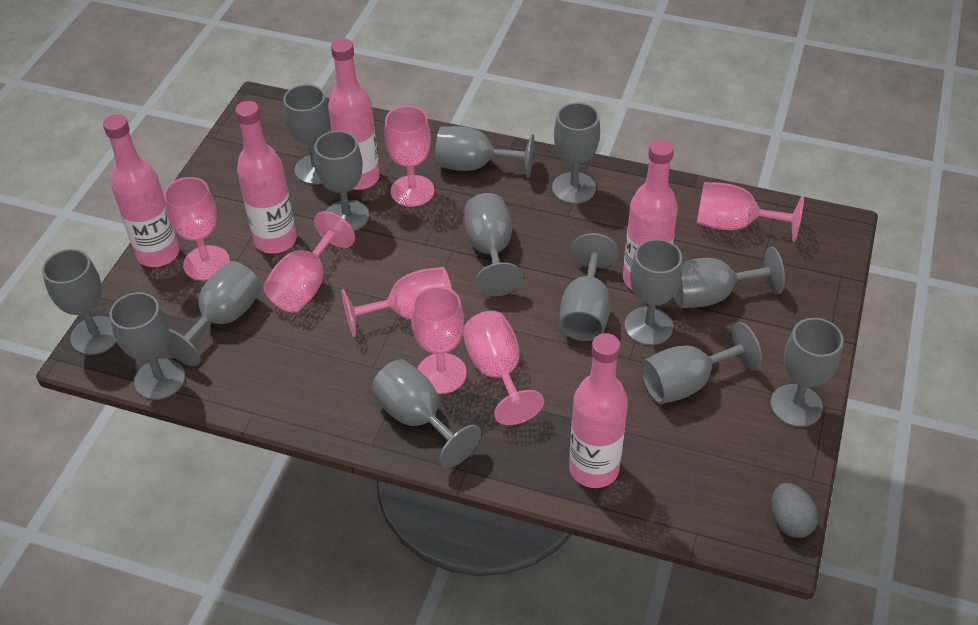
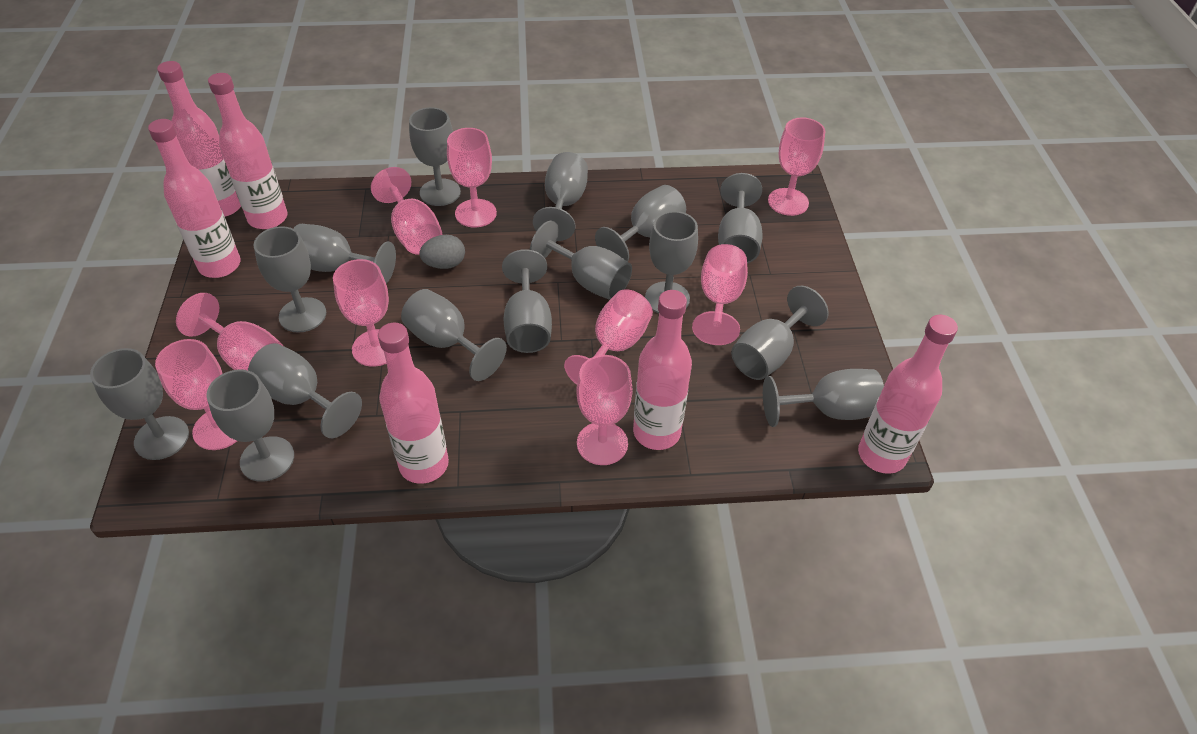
grey goblet: [42,249,117,355] [109,292,185,400] [165,261,261,366] [283,84,330,184] [314,131,369,231] [371,359,481,468] [435,126,534,178] [464,193,523,296] [552,103,600,204] [560,233,619,341] [624,239,683,346] [641,322,762,404] [673,247,785,308] [770,318,843,427] = 14 -> [90,348,189,460] [206,370,294,482] [248,343,362,438] [254,226,326,333] [293,224,396,284] [401,289,507,381] [409,107,461,206] [502,249,552,353] [530,220,632,300] [533,152,588,241] [595,185,686,262] [645,211,698,313] [718,173,762,263] [731,286,829,380] [763,369,884,427] = 15
pink bottle: [103,114,180,267] [235,101,297,254] [328,39,380,190] [569,333,628,488] [623,139,678,290] = 5 -> [148,119,241,278] [157,61,241,217] [208,73,287,229] [378,323,449,484] [633,290,692,450] [858,315,958,474] = 6
pink goblet: [164,177,230,281] [264,211,355,313] [341,267,452,337] [384,106,434,207] [411,286,467,394] [463,311,544,425] [697,182,804,242] = 7 -> [155,339,237,450] [176,293,283,370] [333,259,389,367] [371,167,442,254] [447,128,497,227] [564,289,653,385] [576,355,633,465] [692,244,748,345] [768,118,825,216] = 9

